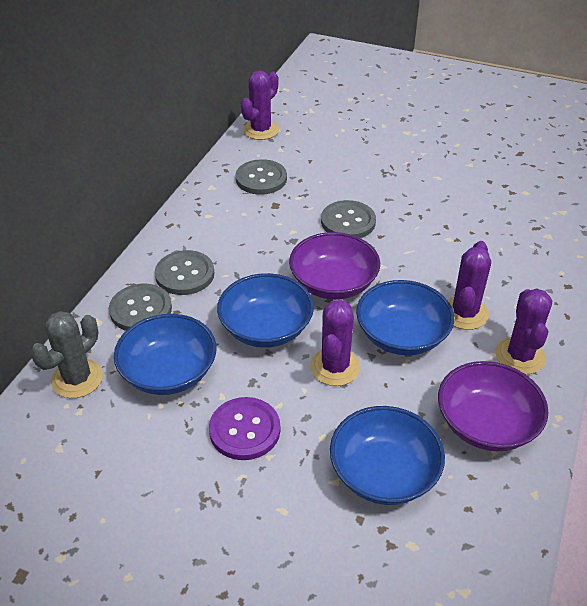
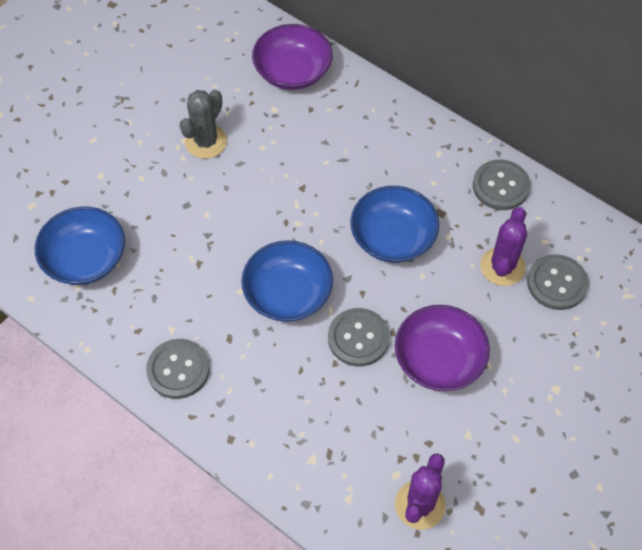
blue bowl: [114,314,217,395] [217,273,314,348] [330,406,445,505] [356,280,454,355] = 4 -> [35,206,125,285] [241,240,333,322] [350,186,439,263] = 3
purple button: [209,397,280,460] = 1 -> none = 0
purple cactus: [241,71,279,140] [310,300,360,386] [447,241,491,330] [495,288,552,374] = 4 -> [395,453,446,530] [480,207,527,286] = 2

